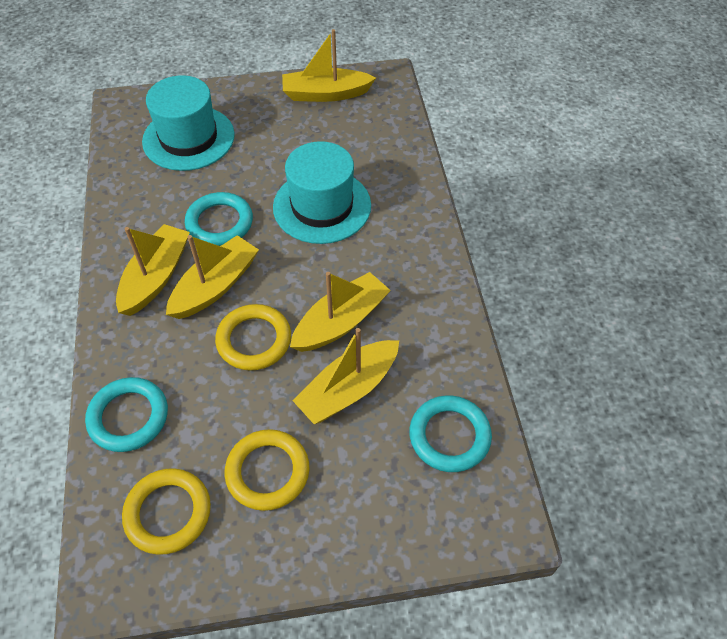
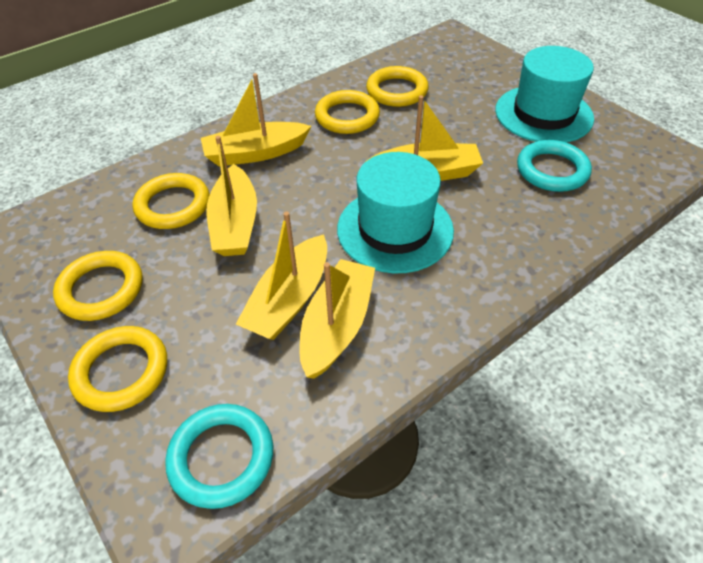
turquoise ring: [85,377,168,452] [185,192,253,246] [409,395,492,472] = 3 -> [165,404,273,509] [517,140,592,192] = 2
yellow ring: [122,468,211,555] [215,304,291,370] [224,429,309,511] = 3 -> [53,251,143,321] [68,326,167,412] [132,173,209,229] [315,90,380,134] [366,66,429,107] = 5

